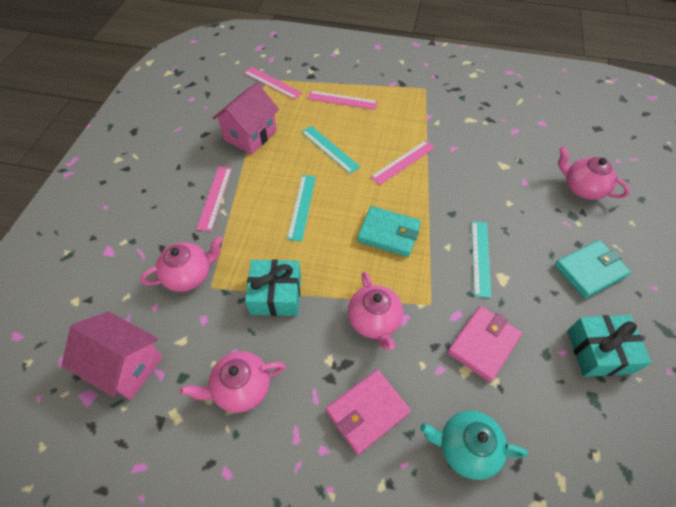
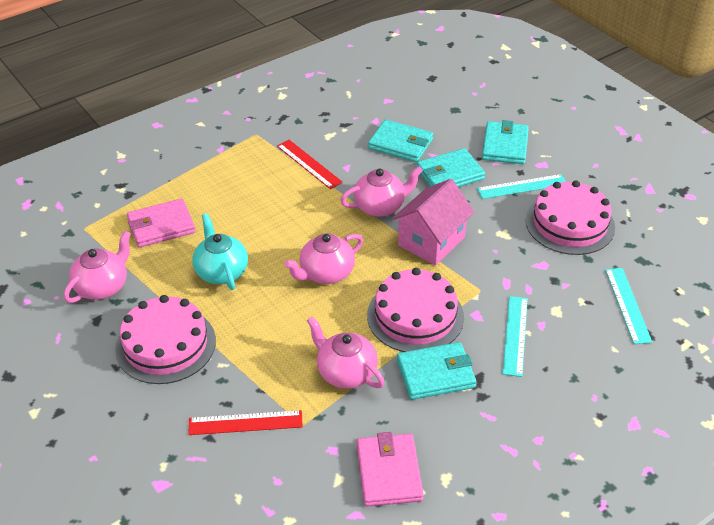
pink cake: none = 0 -> [115,295,216,384] [367,268,464,352] [526,180,615,255] = 3
pink house: [62,311,163,400] [213,82,279,154] = 2 -> [392,179,474,265] = 1
pink ruler: [196,167,232,231] [244,67,303,100] [307,91,378,110] [370,140,435,185] = 4 -> none = 0
red ruler: none = 0 -> [188,410,303,435] [277,140,343,189] = 2
turquoise gift: [245,259,301,316] [567,315,652,377] = 2 -> none = 0
turquoise wallet: [357,206,421,257] [554,240,631,299] = 2 -> [368,119,433,162] [397,342,476,400] [416,148,485,187] [482,120,529,164] = 4

